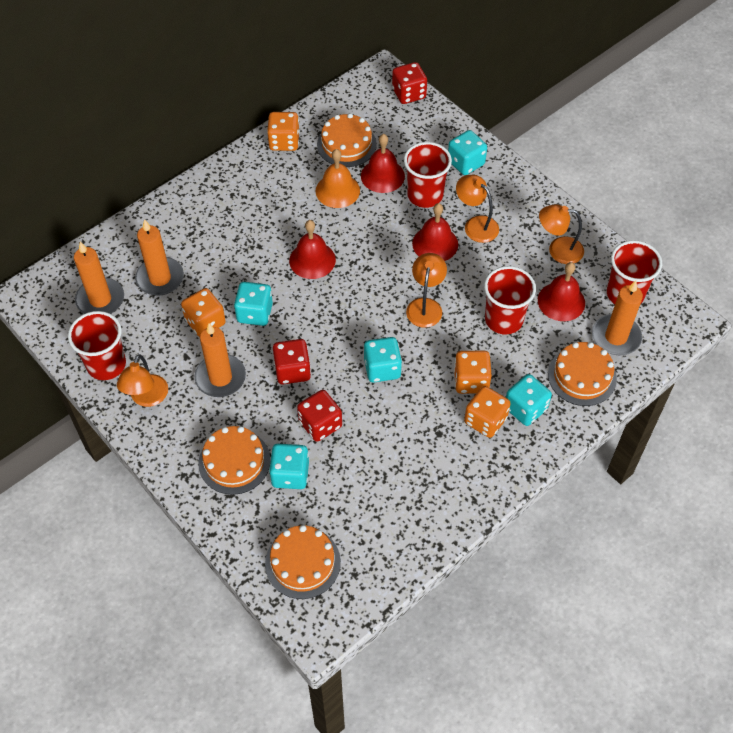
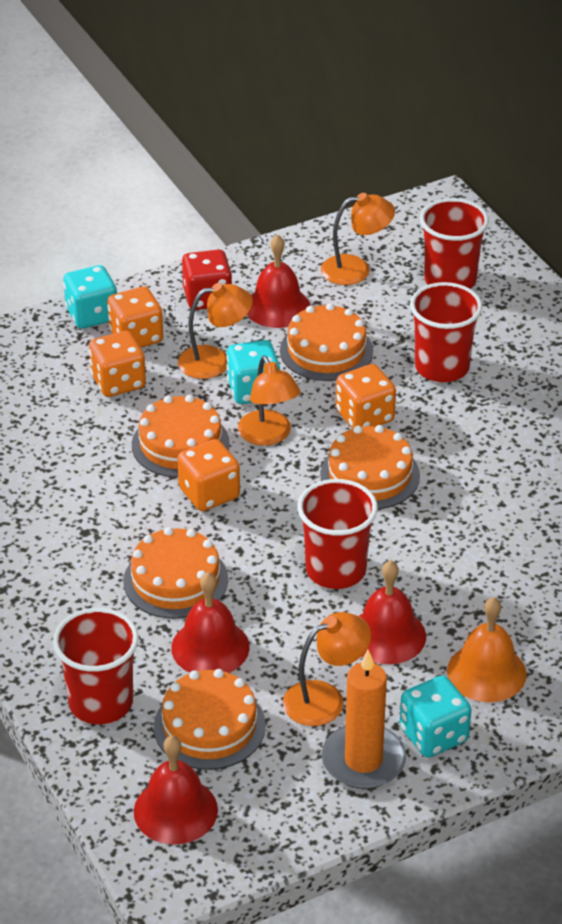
orange cake: [198,426,270,495] [265,525,341,599] [317,113,377,167] [548,342,617,406] = 4 -> [123,527,228,619] [132,395,230,478] [154,669,266,770] [280,303,373,381] [320,425,420,509] = 5
orange candle: [74,242,124,314] [135,219,184,296] [195,323,246,397] [592,281,643,355] = 4 -> [322,650,406,789] = 1
red dice: [273,339,311,384] [297,390,342,442] [392,62,427,104] = 3 -> [182,249,232,310] = 1
turquoise dice: [234,282,273,326] [269,444,309,489] [364,337,402,383] [448,130,487,175] [506,374,552,426] = 5 -> [63,265,117,329] [226,340,280,404] [400,675,472,758] = 3

